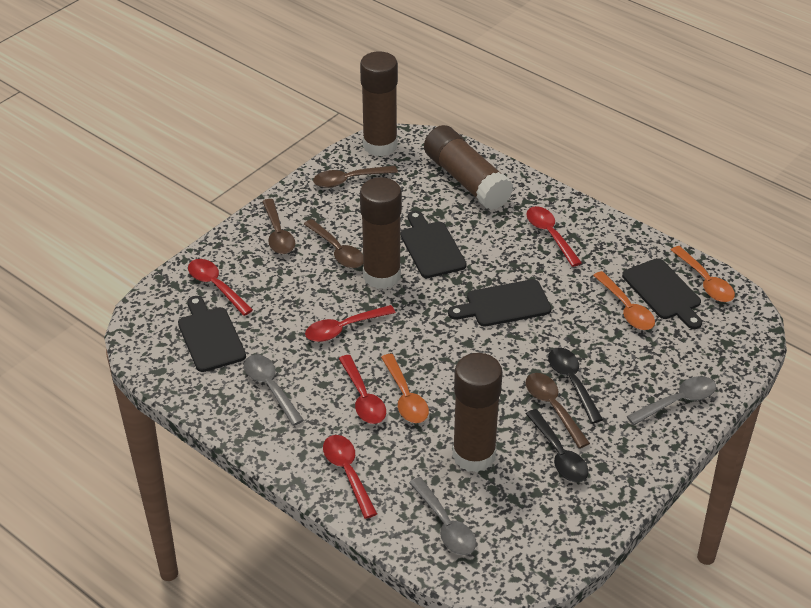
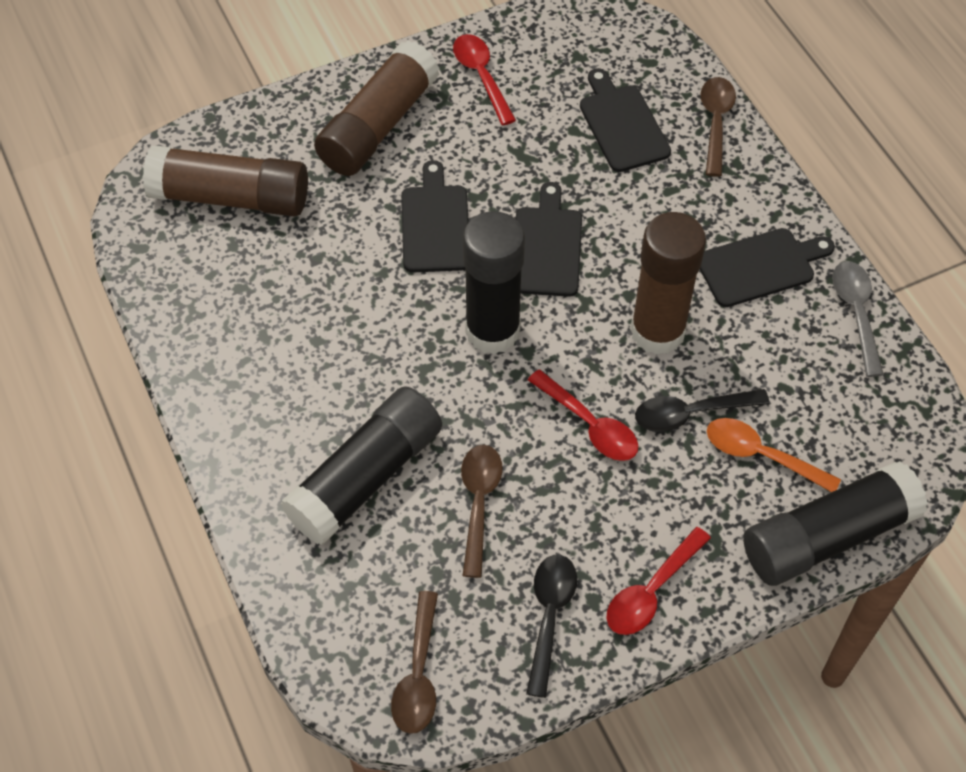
black glue stick: none = 0 -> [280,386,442,545] [463,211,525,354] [743,461,928,586] = 3
brown glue stick: [360,51,398,156] [360,177,402,289] [424,125,513,210] [452,353,503,473] = 4 -> [143,145,308,217] [314,40,439,176] [630,212,706,355] = 3
brown spoon: [262,199,295,254] [304,219,363,268] [313,166,398,188] [526,373,590,448] = 4 -> [391,591,438,734] [461,445,503,578] [701,77,736,177] = 3
grey spoon: [244,355,304,426] [409,477,476,555] [627,376,716,425] = 3 -> [832,261,884,377] = 1
orange spoon: [381,354,429,423] [593,271,655,330] [671,246,735,302] = 3 -> [707,418,841,492] = 1
red spoon: [188,259,253,316] [305,305,396,342] [323,435,377,519] [339,355,386,424] [526,206,582,267] = 5 -> [453,34,516,125] [528,369,638,461] [606,527,711,635] = 3

